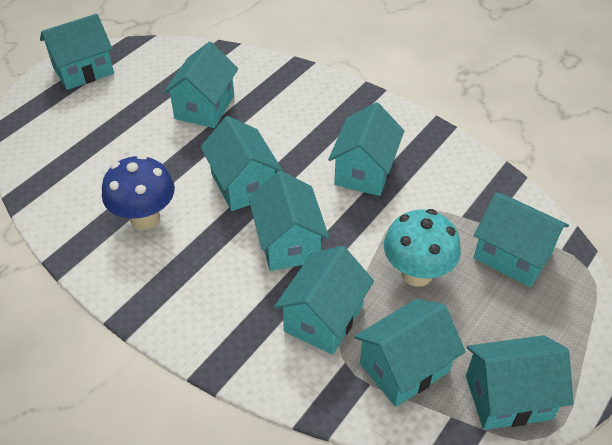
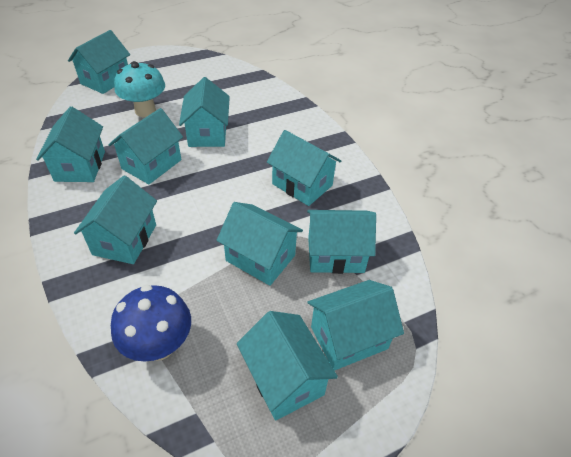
turquoise house: [40,14,114,90] [163,41,238,128] [201,116,282,211] [249,170,329,271] [274,246,374,355] [328,102,404,196] [354,299,465,407] [466,335,574,430] [474,193,569,287] = 9 -> [36,106,105,182] [68,30,130,94] [74,176,157,264] [108,108,183,184] [179,77,230,147] [217,202,303,286] [237,311,338,421] [267,130,341,206] [307,210,376,274] [308,280,404,371] = 10

